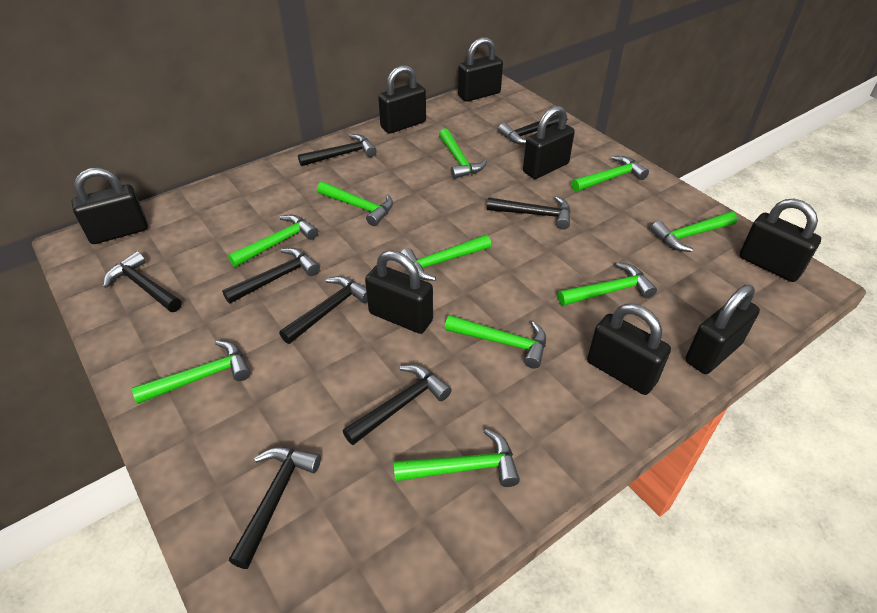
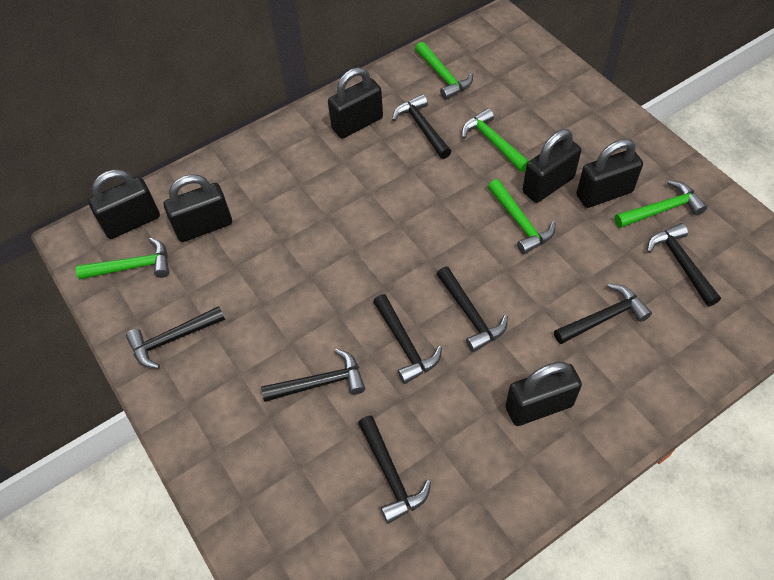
black padlock: [72,168,148,244] [365,250,433,334] [378,65,426,133] [458,37,503,102] [523,106,575,179] [587,304,671,395] [685,285,760,374] [739,199,821,282] = 8 -> [88,170,160,239] [164,174,232,242] [328,67,383,138] [506,362,582,426] [522,129,581,203] [576,139,643,208] = 6
green hammer: [132,341,251,404] [228,215,318,267] [317,181,393,226] [393,429,520,487] [401,235,491,281] [439,128,487,179] [445,315,546,369] [558,262,657,306] [571,156,649,192] [651,211,737,252] = 10 -> [76,238,169,280] [415,42,473,100] [462,108,529,172] [488,179,556,254] [615,180,707,228] = 5

